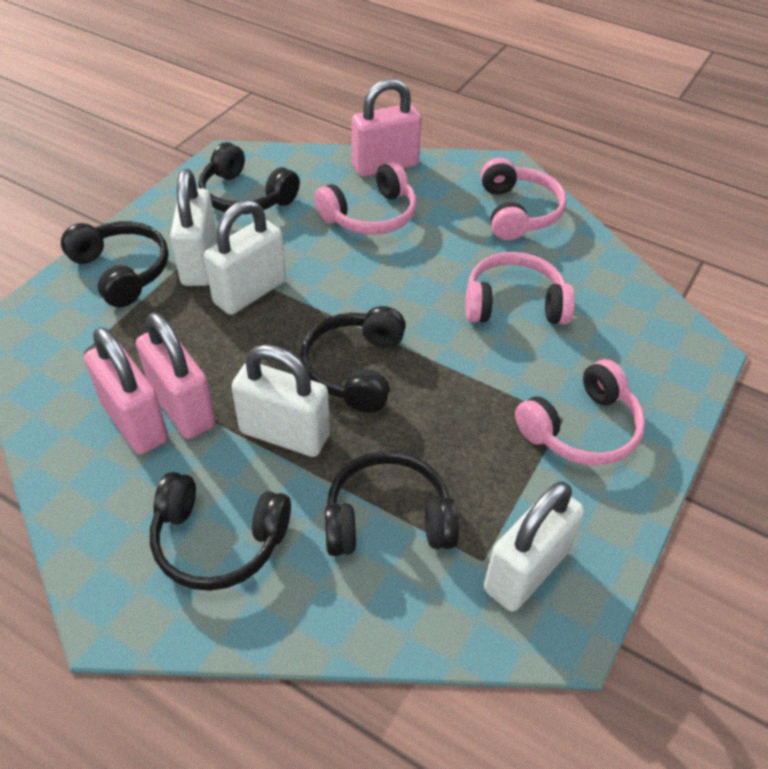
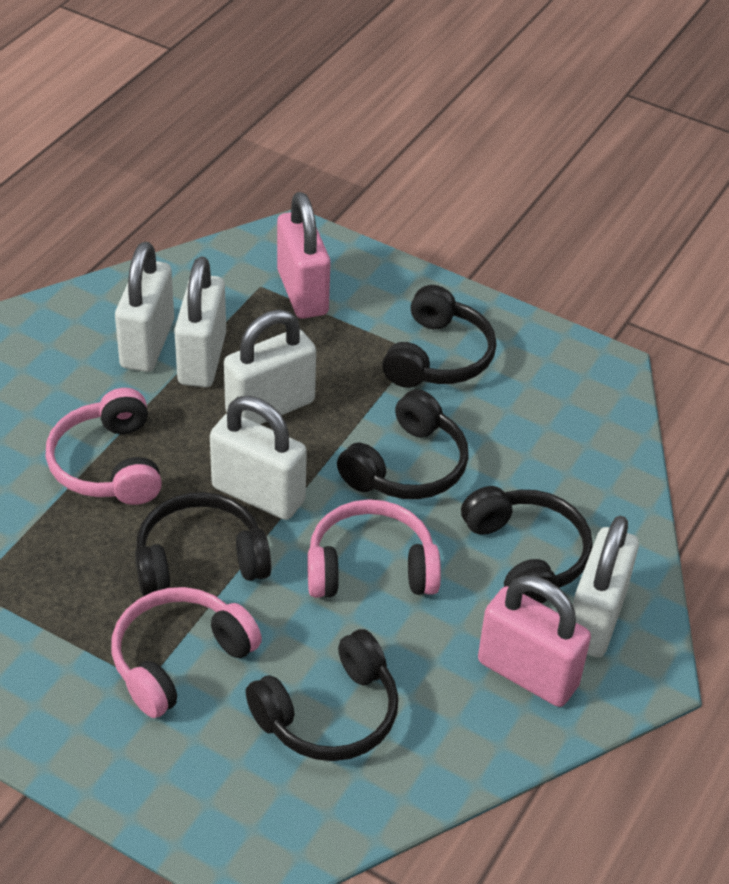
pink headphones: [315,162,416,235] [465,252,575,325] [481,158,567,240] [515,359,645,465] = 4 -> [45,388,162,505] [111,587,262,718] [307,499,441,598] = 3
pink padlock: [84,327,169,455] [136,312,216,439] [352,79,422,177] = 3 -> [277,192,331,319] [478,575,591,707] = 2
white padlock: [170,169,217,286] [204,200,286,315] [231,344,330,457] [484,481,585,612] = 4 -> [115,242,174,372] [174,256,226,387] [210,396,307,520] [224,310,316,424] [573,516,639,657] = 5

